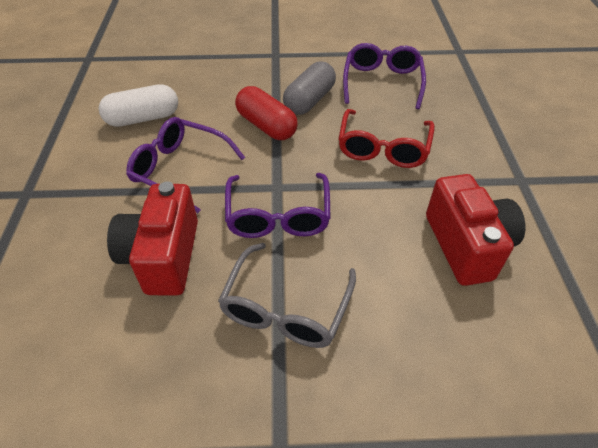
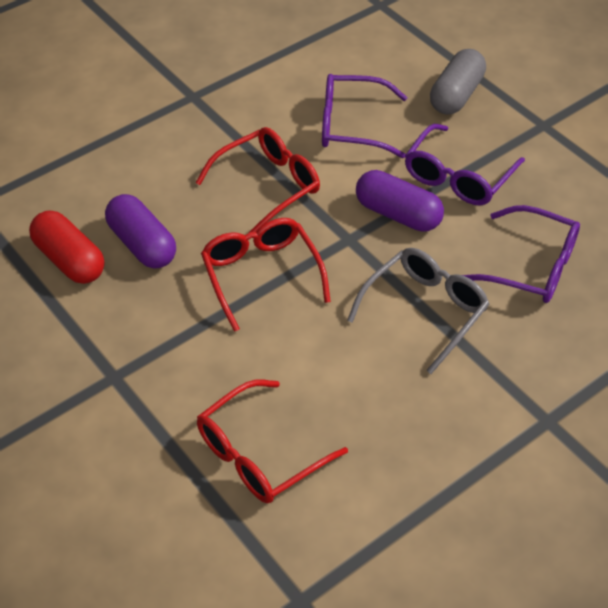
purple capsule: none = 0 -> [105,194,176,269] [356,170,444,232] = 2
red camera: [107,181,198,296] [426,174,525,286] = 2 -> none = 0
red glasses: [338,109,435,168] = 1 -> [196,127,320,232] [197,380,348,504] [201,218,331,332] = 3
white capsule: [99,84,178,127] = 1 -> none = 0

